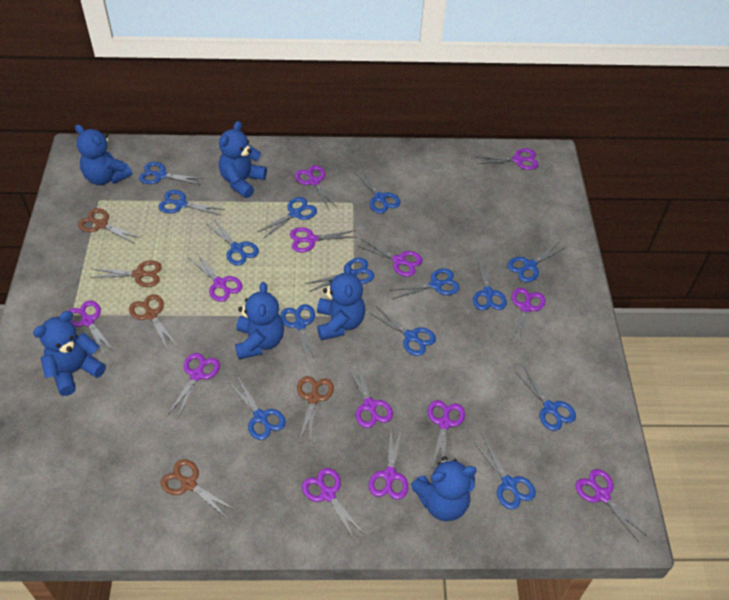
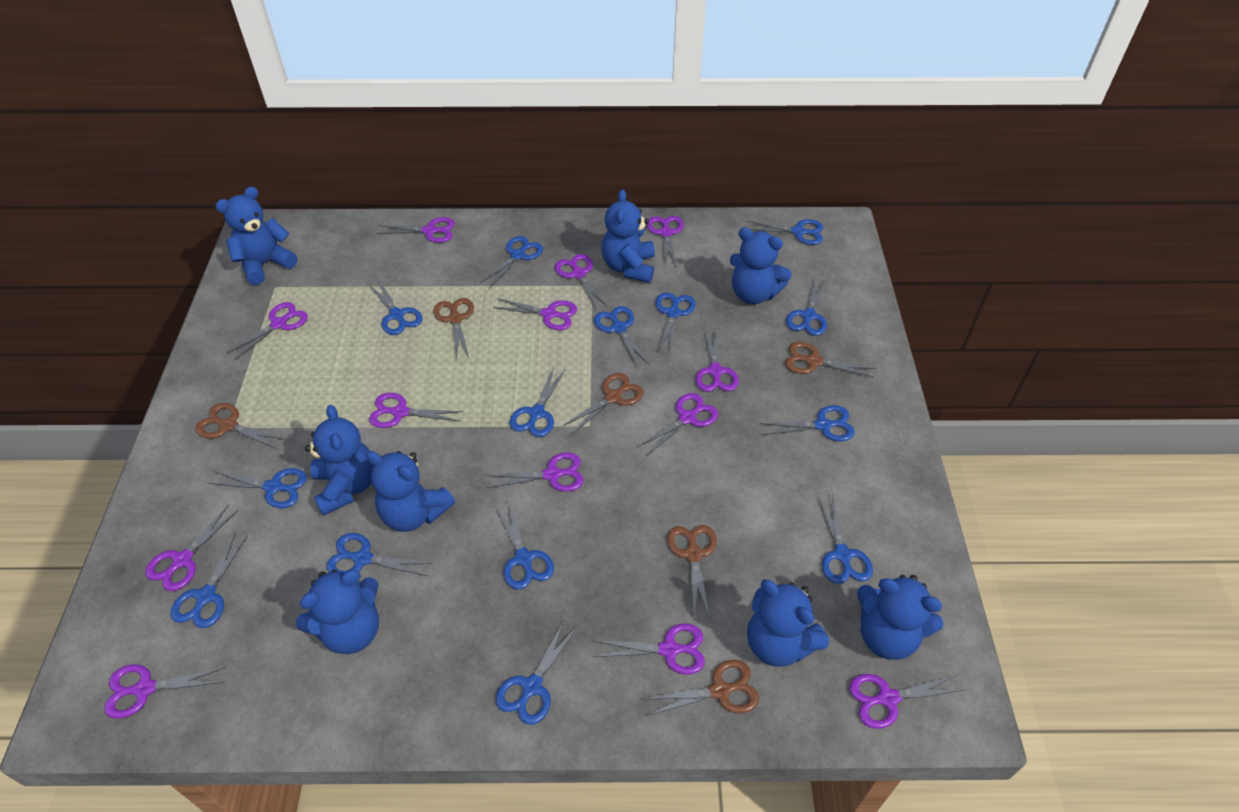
blue teddy bear: [33,311,106,396] [75,124,132,185] [219,121,267,198] [235,282,284,359] [317,263,365,341] [411,457,477,521] = 6 -> [215,187,297,285] [296,570,379,654] [305,405,373,516] [365,451,455,532] [601,189,655,283] [730,227,792,304] [747,580,829,667] [857,575,943,660] = 8
brown scissors: [78,208,141,244] [90,260,162,287] [129,294,178,348] [161,459,235,519] [297,376,334,443] = 5 -> [195,403,286,449] [433,298,474,360] [563,373,644,434] [644,660,759,716] [667,525,717,618] [785,342,875,378] = 6

